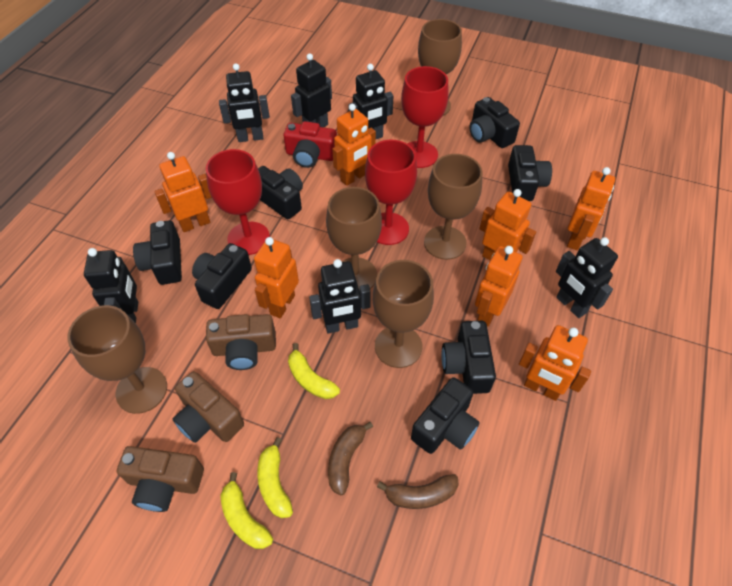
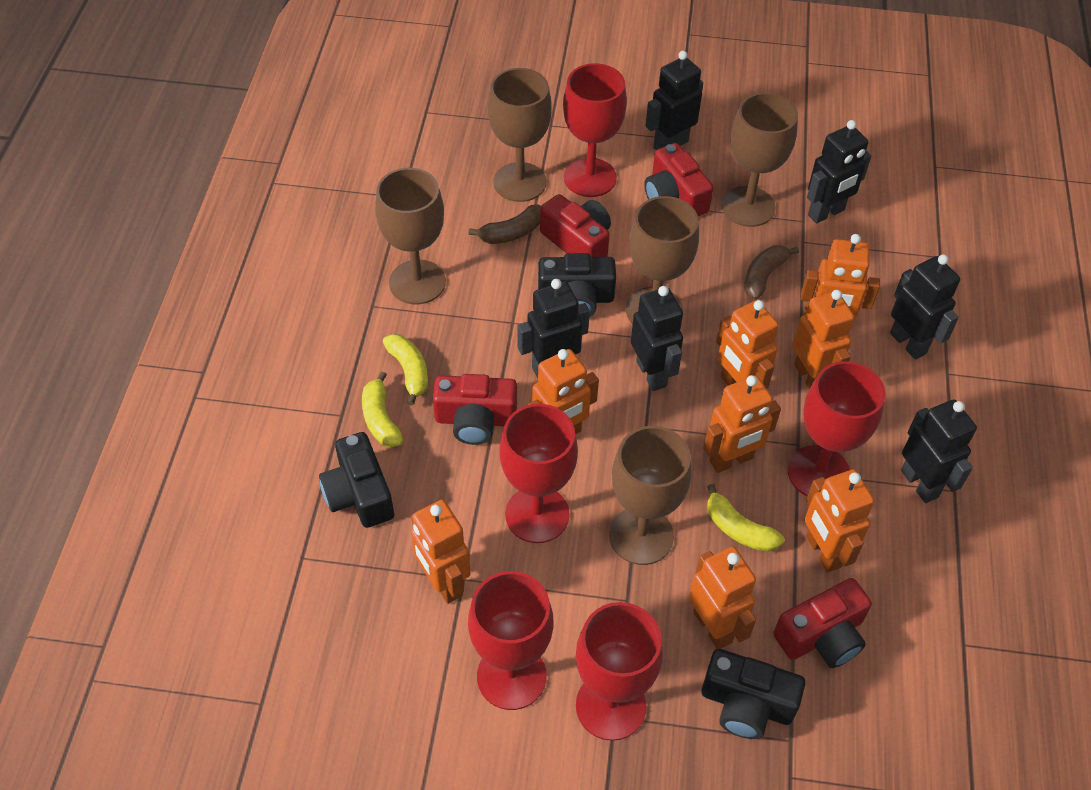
black camera: [133,220,182,285] [192,243,252,309] [258,166,303,219] [411,377,480,454] [441,321,496,394] [469,97,520,148] [508,145,552,201] = 7 -> [319,432,394,528] [538,253,616,317] [702,649,805,739] = 3
brown camera: [117,446,204,512] [173,371,244,443] [206,314,276,370] = 3 -> none = 0
orange robot: [154,152,212,232] [254,237,299,318] [332,104,376,186] [475,246,522,327] [479,189,536,260] [519,325,591,401] [567,167,615,250] = 7 -> [411,500,471,604] [528,349,599,434] [689,547,756,649] [703,375,781,473] [716,300,779,389] [792,290,855,389] [801,234,880,317] [804,469,874,573] = 8
red camera: [283,121,337,168] = 1 -> [433,374,517,445] [540,194,611,257] [644,143,714,216] [773,578,872,668] = 4
red goblet: [206,149,270,255] [365,140,417,245] [401,66,449,168] = 3 -> [468,571,553,710] [500,404,578,543] [563,63,627,197] [576,602,663,741] [788,361,886,496] = 5

